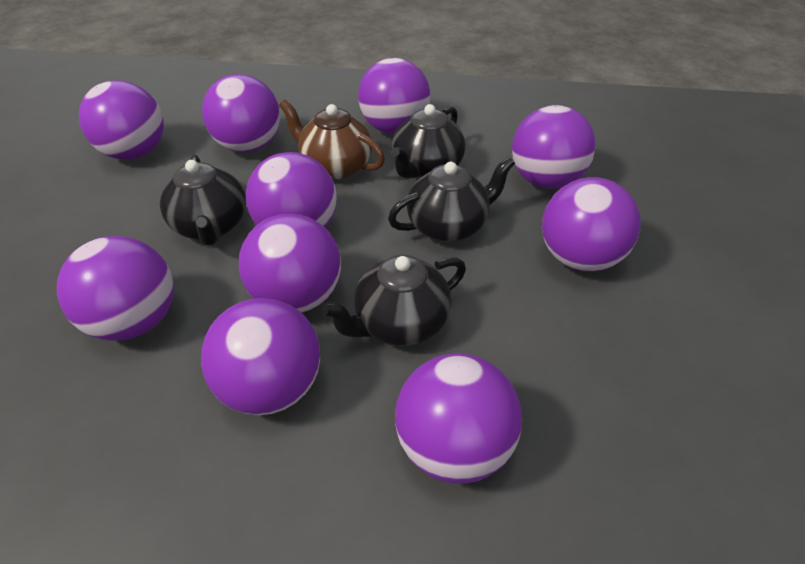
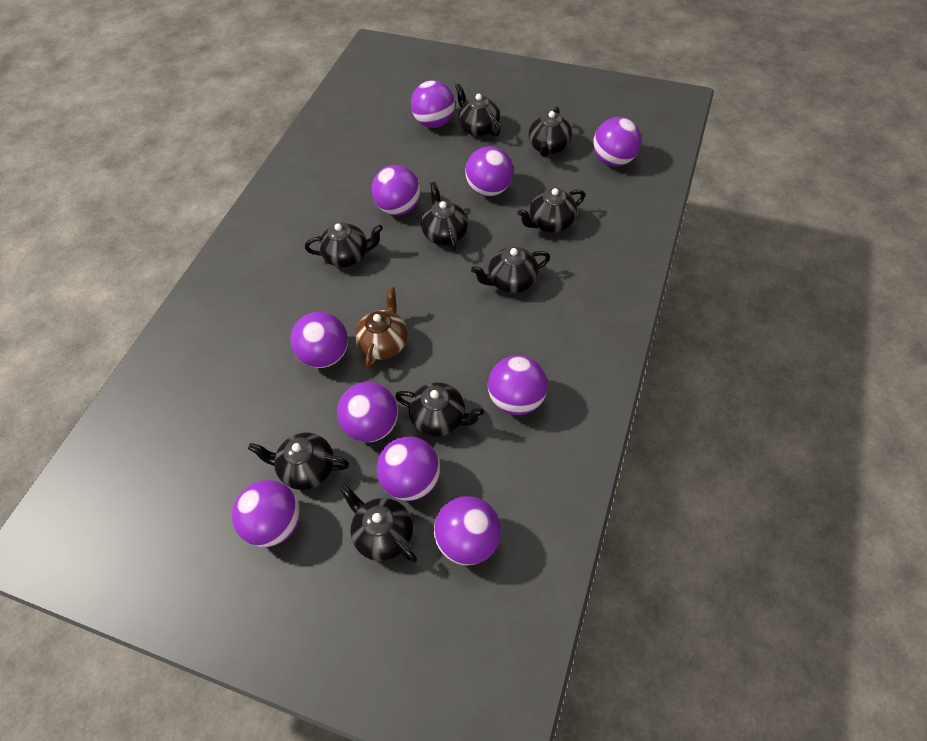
black teapot: [160,155,246,246] [321,255,466,346] [388,156,515,242] [391,104,466,178] = 4 -> [248,433,349,490] [305,222,383,267] [339,484,417,563] [395,382,484,437] [421,182,468,251] [455,84,501,137] [471,247,550,293] [517,188,585,233] [528,106,572,157] = 9

